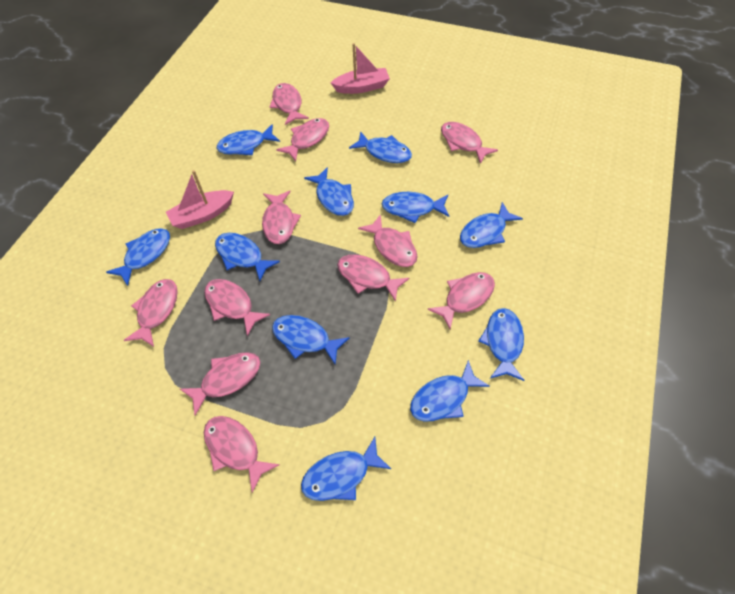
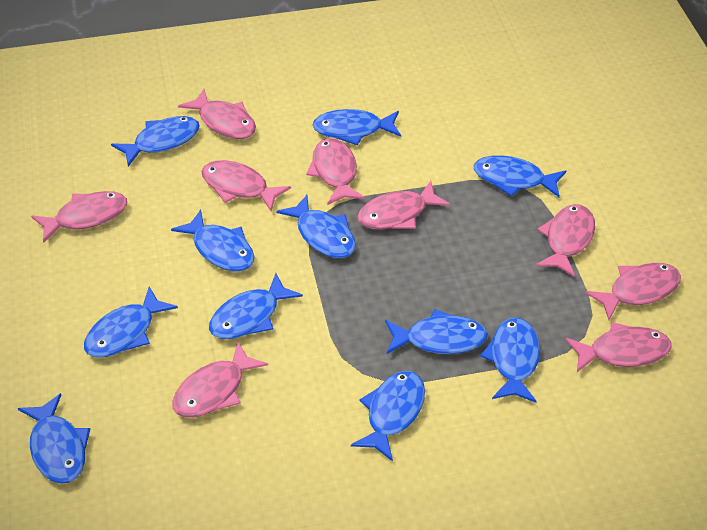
pink boat: [166,170,234,229] [331,43,390,94] = 2 -> none = 0
pink fish: [124,279,178,347] [180,352,260,416] [204,279,270,336] [204,416,279,493] [262,191,301,244] [270,83,309,125] [276,118,329,162] [337,255,410,302] [358,214,418,267] [428,272,495,329] [441,122,498,164] = 11 -> [31,191,127,243] [172,342,268,418] [178,89,256,139] [201,160,291,211] [306,138,365,205] [357,181,450,229] [536,204,595,277] [566,322,672,372] [585,263,681,320] = 9

